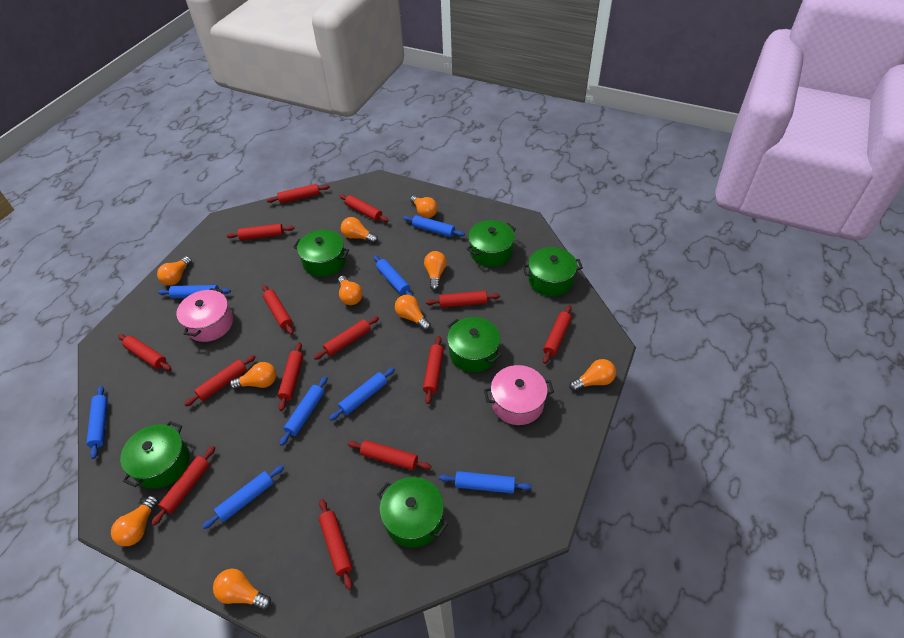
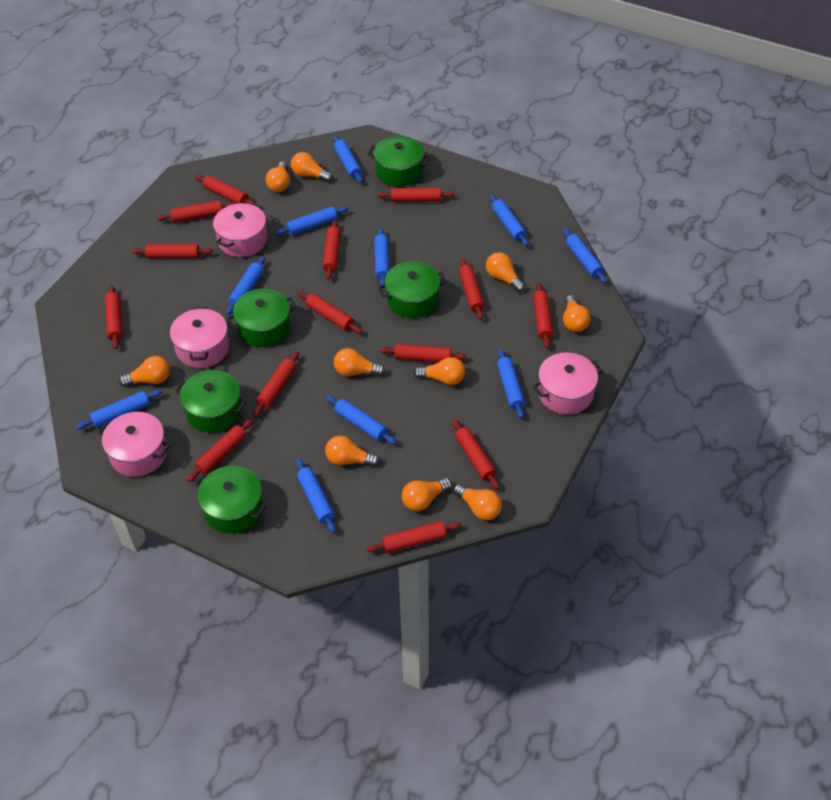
blue rolling pin: [86,386,108,459] [158,285,231,298] [202,465,284,529] [280,376,327,446] [329,367,395,421] [373,255,413,296] [403,215,465,237] [439,471,532,494] = 8 -> [76,389,162,429] [226,256,265,315] [275,206,348,235] [296,458,336,533] [326,395,396,445] [333,135,363,183] [374,228,390,285] [490,194,529,246] [497,349,525,419] [563,229,607,283] = 10
green pot: [120,421,190,489] [293,230,349,277] [377,477,448,548] [447,317,501,372] [467,220,516,267] [522,247,583,296] = 6 -> [175,370,247,433] [195,466,267,534] [227,289,296,347] [368,136,430,186] [378,261,447,318] = 5
pink pot: [176,288,233,342] [484,365,554,425] = 2 -> [98,412,170,477] [170,307,229,368] [213,203,267,257] [533,353,602,415] = 4

